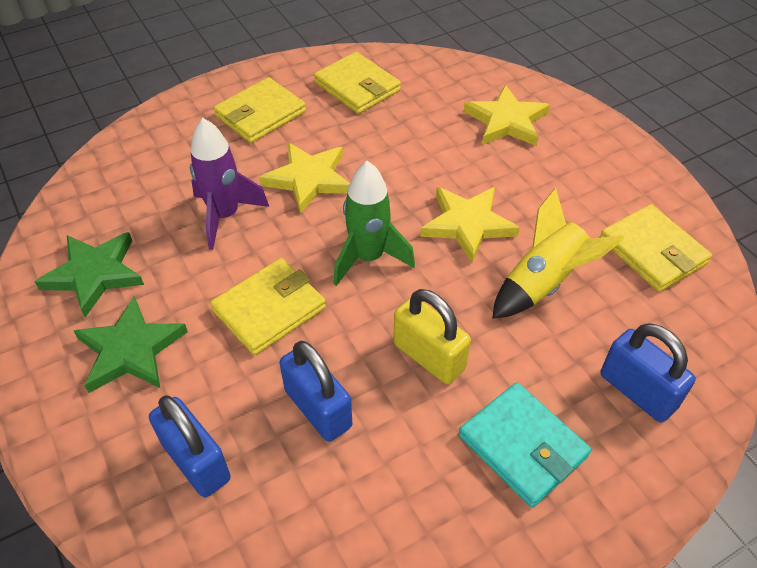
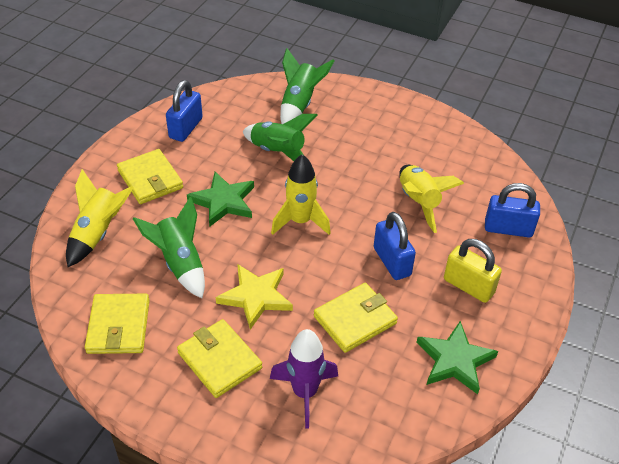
green rocket: [333,161,415,286] = 1 -> [133,197,205,298] [243,114,318,161] [280,48,335,124] = 3
turquoise wallet: [458,382,592,507] = 1 -> none = 0
yellow rocket: [492,188,624,319] = 1 -> [66,169,134,267] [271,154,331,235] [399,165,464,233] = 3
yellow star: [259,142,350,214] [420,187,520,263] [464,85,550,146] = 3 -> [216,264,293,330] = 1

